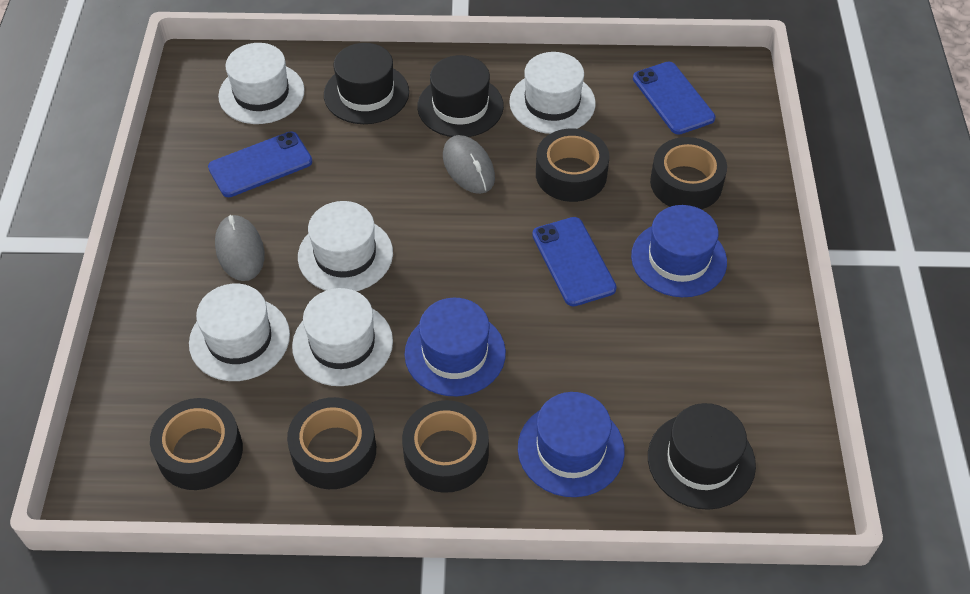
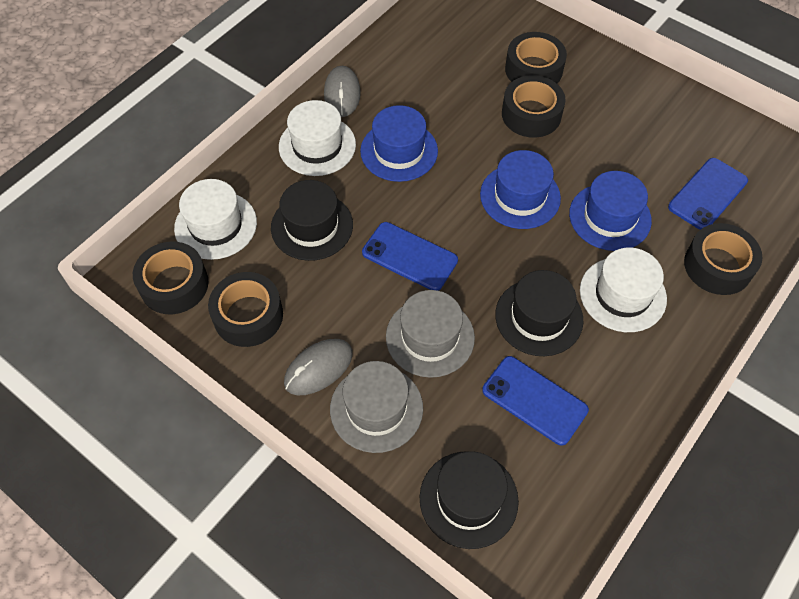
grey hat: none = 0 -> [330,361,423,453] [386,290,475,378] = 2
white hat: [189,284,290,381] [218,43,305,124] [292,288,393,386] [298,201,393,291] [509,52,596,134] = 5 -> [174,179,257,260] [279,100,356,176] [580,248,667,332] = 3

